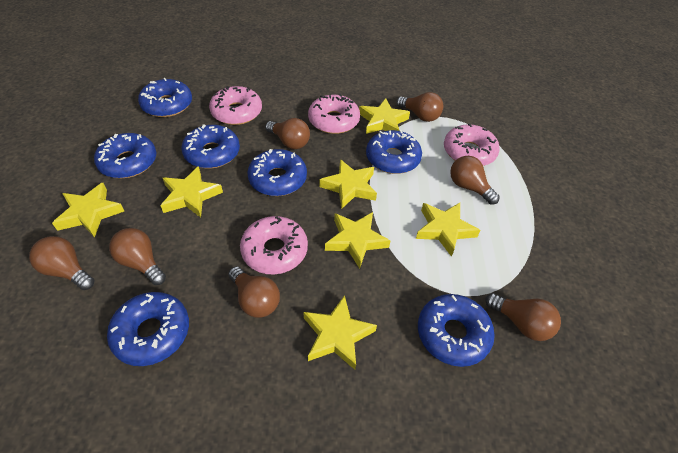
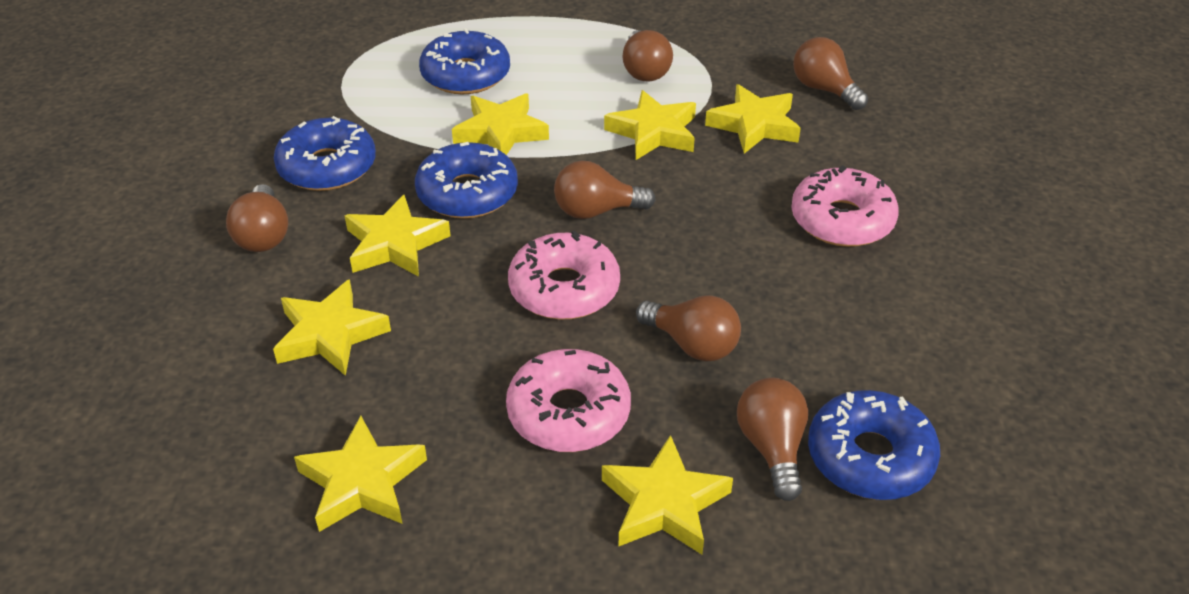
blue donut: [94,133,156,178] [107,292,189,366] [138,78,192,117] [181,124,240,168] [247,149,307,196] [366,130,422,174] [418,294,495,367] = 7 -> [274,116,376,191] [415,142,518,219] [419,28,510,94] [808,390,940,500] = 4
brown light bulb: [29,236,95,290] [109,228,166,285] [228,267,280,318] [265,118,310,149] [396,92,443,122] [450,156,500,205] [485,293,561,341] = 7 -> [226,184,288,252] [554,160,656,219] [622,30,673,81] [636,295,741,362] [737,378,808,501] [793,37,868,110] = 6
pink donut: [209,86,262,125] [240,216,308,274] [308,94,360,134] [444,123,500,166] = 4 -> [506,349,631,452] [508,231,620,320] [791,165,899,247] = 3

